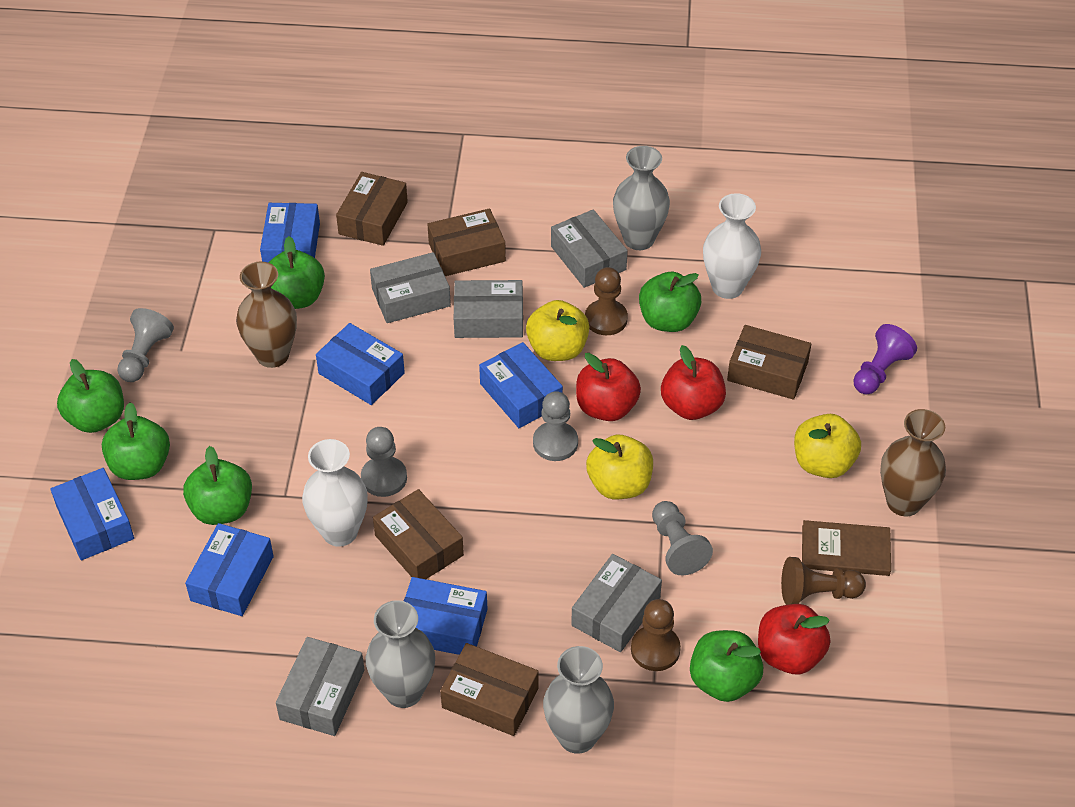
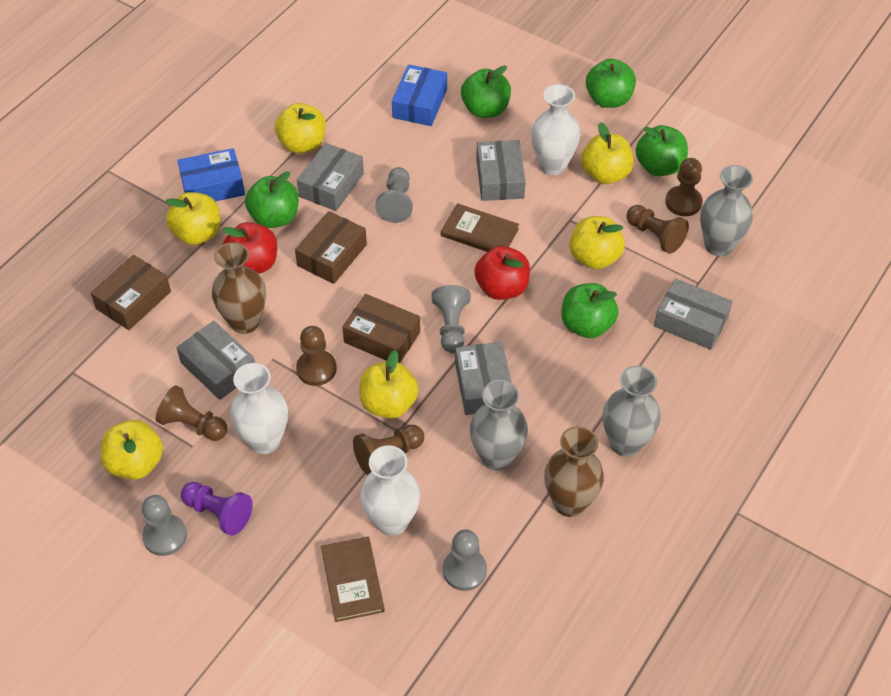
blue box: [50,468,134,560] [185,523,274,616] [260,203,320,262] [316,323,405,405] [404,577,488,655] [479,342,563,428] = 6 -> [177,148,245,202] [392,65,447,126] = 2
brown book: [802,520,891,576] = 1 -> [321,536,385,622] [441,203,519,252] = 2
brown box: [336,172,408,246] [373,489,464,579] [427,208,506,276] [440,643,539,736] [727,325,811,400] = 5 -> [91,255,171,330] [295,211,367,284] [342,294,420,363] = 3
brown pawn: [585,267,628,335] [631,599,681,671] [781,557,866,605] = 3 -> [155,385,227,441] [296,326,337,386] [353,425,424,475] [626,205,689,254] [665,158,703,216] = 5
green apple: [57,359,124,433] [102,402,170,480] [183,446,252,525] [268,236,325,309] [639,272,701,332] [690,630,763,702] = 6 -> [245,171,299,228] [461,66,511,118] [561,283,618,338] [586,59,636,108] [636,125,688,176] = 5
red apple: [576,353,641,421] [661,345,726,420] [758,604,831,674] = 3 -> [222,222,277,274] [474,246,530,300] = 2
white vase: [302,439,368,547] [703,193,761,299] = 2 -> [230,363,288,454] [360,445,420,536] [531,84,581,175] = 3
yellow apple: [526,300,589,361] [586,435,653,499] [794,414,861,478] = 3 -> [101,420,163,480] [165,192,221,245] [275,103,326,153] [359,350,419,419] [570,216,625,269] [581,122,634,184] = 6

